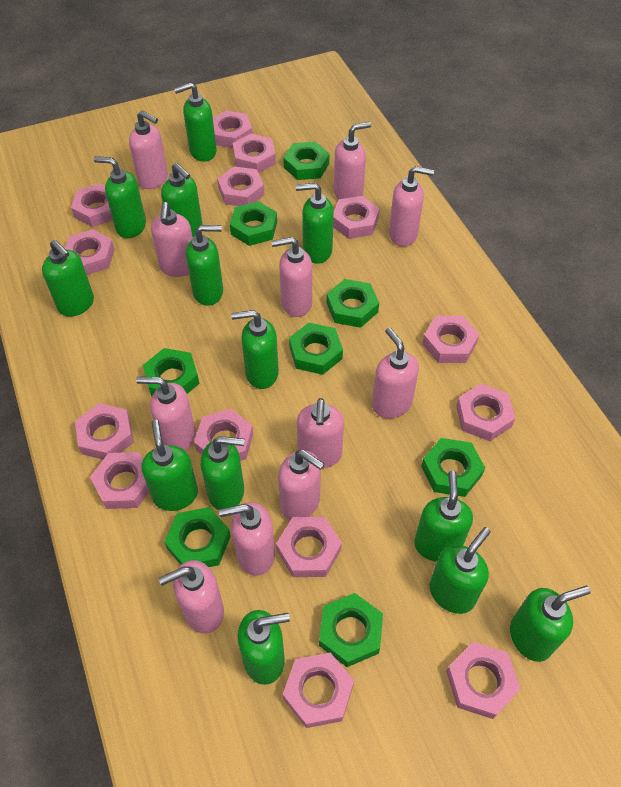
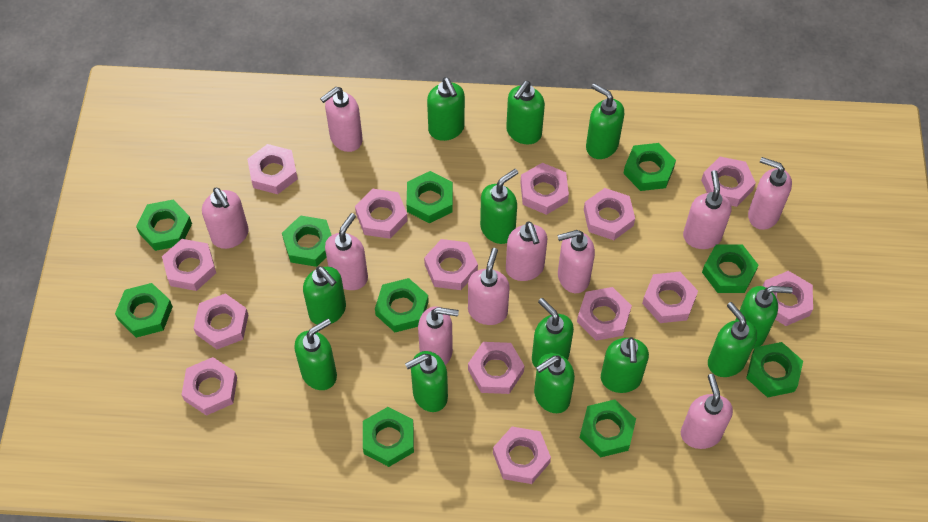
green nut: [143,348,199,396] [164,507,231,567] [230,201,277,246] [283,141,330,180] [289,323,343,375] [319,593,383,667] [327,279,379,328] [421,438,485,497] = 8 -> [115,283,173,338] [136,200,192,251] [282,215,331,267] [363,407,414,467] [375,278,429,332] [407,171,453,223] [580,399,636,457] [623,143,676,191] [702,245,759,293] [746,342,803,398] = 10
green soap dispenser: [42,240,94,317] [94,156,146,238] [141,420,198,511] [161,163,202,237] [174,82,217,162] [186,225,223,306] [201,436,244,510] [231,310,279,389] [238,610,290,685] [296,183,334,264] [414,471,473,562] [430,527,491,614] [510,586,591,662] = 13 -> [294,319,337,390] [303,266,346,324] [405,351,448,412] [427,77,465,141] [480,169,518,244] [506,81,545,145] [532,298,574,368] [534,353,575,413] [586,83,624,159] [601,337,649,393] [708,302,757,377] [736,286,793,349] = 12
pink soap dispenser: [129,111,168,189] [136,377,196,451] [151,202,193,277] [158,560,224,633] [219,502,275,576] [271,237,312,317] [278,450,325,520] [297,398,344,468] [334,122,371,200] [372,327,419,418] [389,166,434,247] = 11 -> [202,187,249,249] [320,87,363,152] [325,213,368,290] [418,306,459,365] [468,248,510,325] [506,222,547,281] [557,230,595,293] [681,374,733,449] [683,170,732,249] [748,157,792,230] = 10

